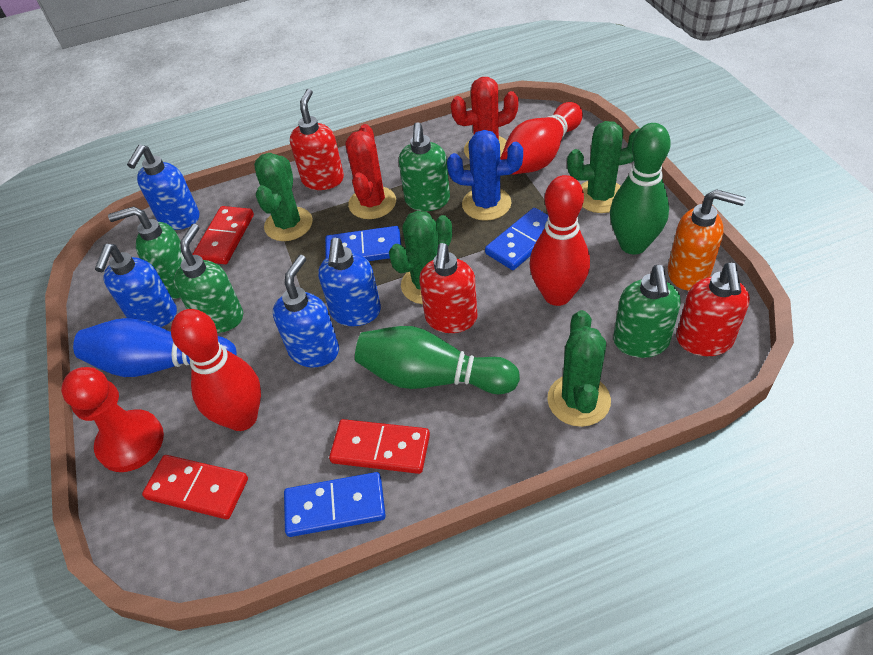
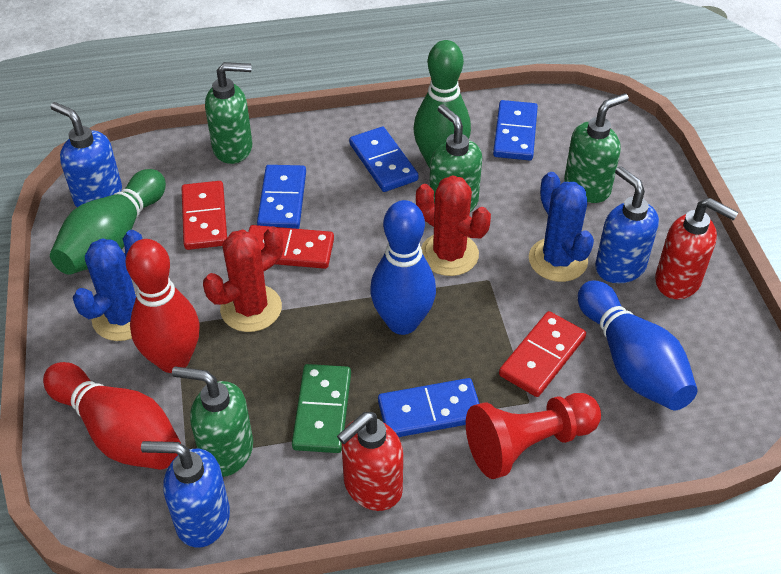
blue bowling pin: [73,318,237,377] = 1 -> [370,200,436,335] [578,281,698,410] = 2
blue cactus: [447,130,523,221] = 1 -> [73,230,142,341] [529,172,594,282] = 2
blue domino: [284,472,386,537] [325,226,401,261] [485,208,548,270] = 3 -> [257,165,306,229] [349,127,419,192] [378,378,480,437] [493,100,538,161] = 4
blue soap dispenser: [95,244,177,327] [127,145,199,230] [273,255,339,367] [318,238,381,326] = 4 -> [51,102,122,207] [141,441,230,548] [595,166,659,283] = 3
green cactus: [254,153,313,241] [389,210,452,304] [547,310,611,427] [567,121,639,213] = 4 -> none = 0
green domino: none = 0 -> [292,364,351,453] = 1
orange soap dispenser: [668,189,746,290] = 1 -> none = 0
red bowling pin: [171,309,261,431] [500,102,583,175] [530,175,590,306] = 3 -> [43,362,181,470] [125,239,200,373] = 2
red soap dispenser: [290,89,344,190] [419,243,478,333] [676,262,750,356] = 3 -> [337,412,403,511] [655,198,738,299] = 2

